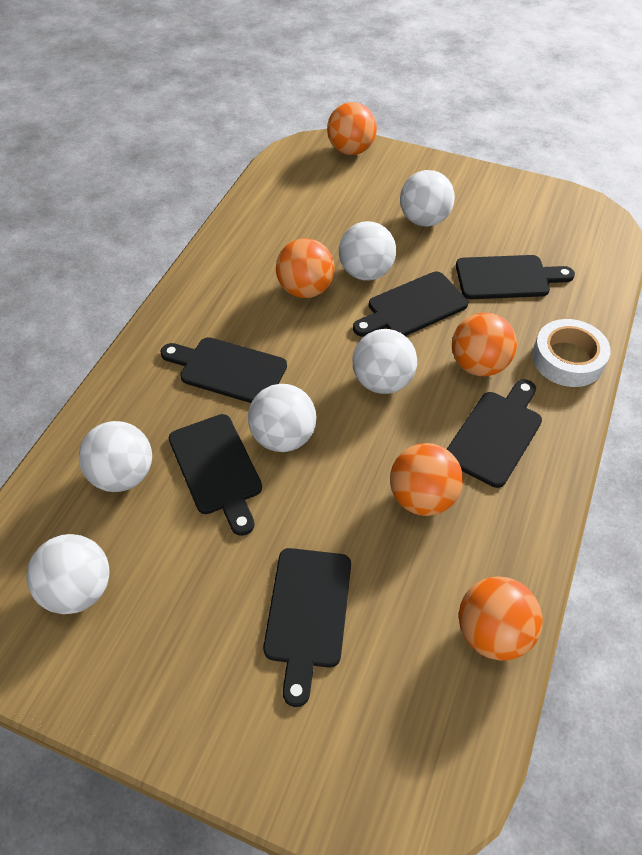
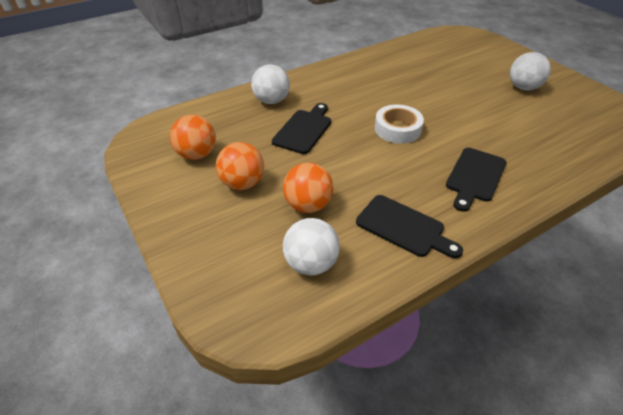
black cutting board: [160,337,287,403] [169,414,262,536] [263,548,351,707] [353,272,468,337] [447,379,542,488] [456,255,575,299] = 6 -> [272,103,331,154] [356,195,463,258] [446,148,506,212] = 3
orange ball: [276,238,335,298] [327,102,377,155] [390,443,463,516] [452,312,517,376] [459,577,543,661] = 5 -> [170,115,216,160] [216,142,264,190] [283,163,333,213] = 3
white ball: [27,534,110,614] [79,421,152,492] [248,384,317,452] [339,221,396,281] [353,329,417,394] [400,170,455,227] = 6 -> [251,64,290,104] [283,218,340,275] [510,52,551,90] = 3

